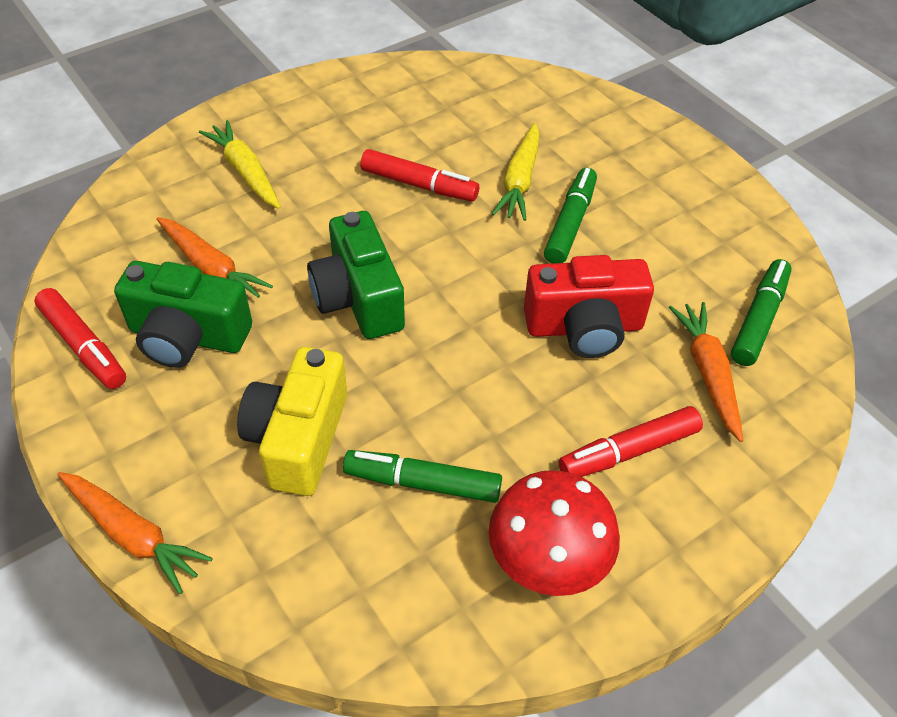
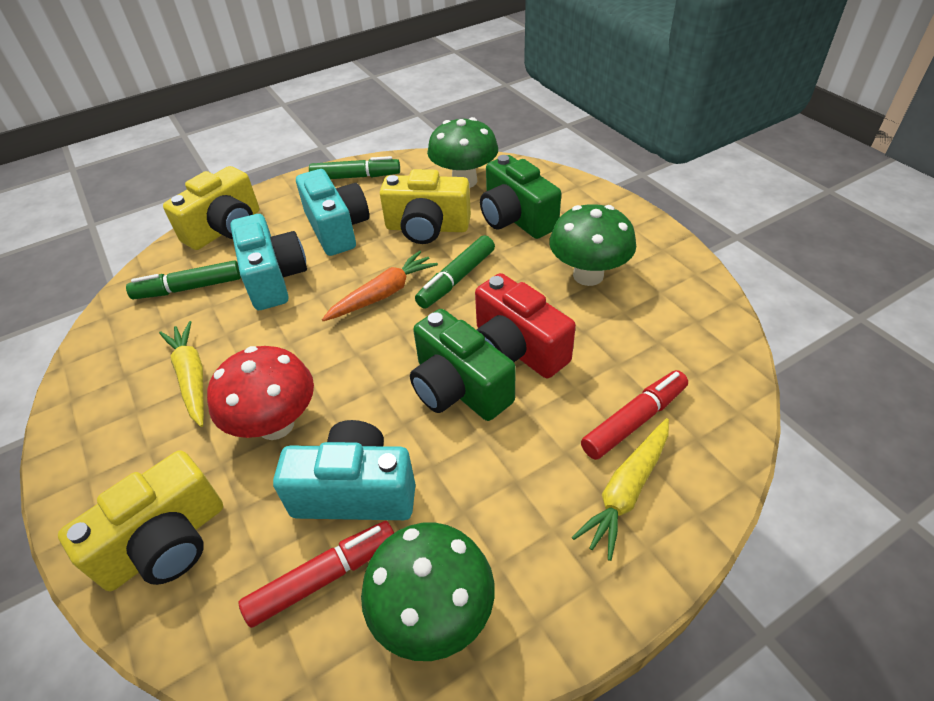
green mushroom: none = 0 -> [361,523,495,661] [427,117,498,188] [549,204,636,286] = 3
orange carrot: [57,472,213,594] [156,217,273,298] [669,302,743,442] = 3 -> [322,251,438,321] = 1
red marker: [34,288,126,389] [360,149,479,202] [559,406,703,477] = 3 -> [239,521,394,628] [581,370,688,460] = 2
turquoise camera: none = 0 -> [230,214,307,310] [273,420,416,520] [296,169,369,256] = 3
yellow camera: [237,347,347,496] = 1 -> [58,450,223,591] [163,166,259,250] [380,169,471,244] = 3

